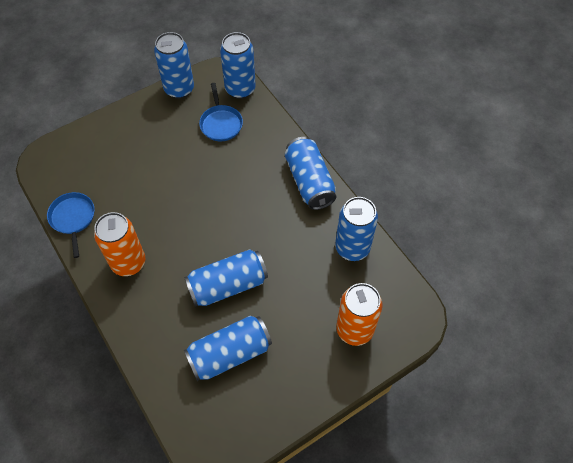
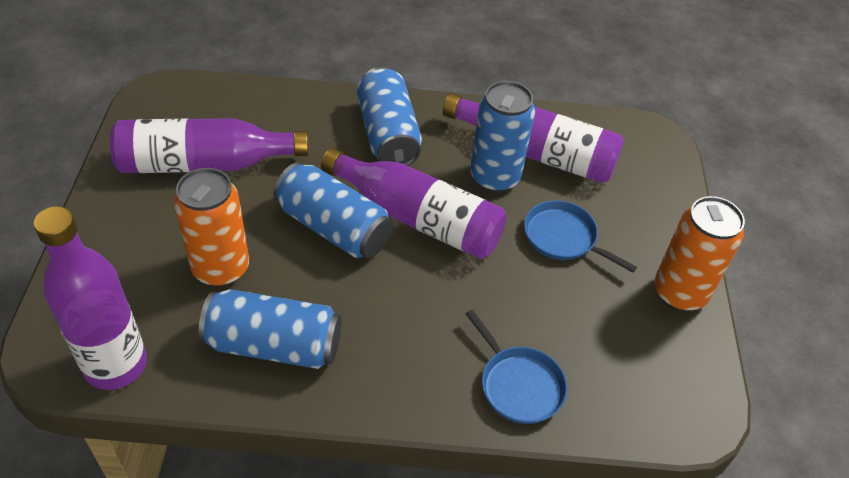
blue can: [154,32,194,99] [184,249,268,307] [184,316,272,381] [220,32,256,99] [285,137,336,210] [335,197,378,261] = 6 -> [199,289,342,369] [274,162,393,258] [357,67,422,166] [471,81,535,193] = 4
purple bottle: none = 0 -> [34,206,147,390] [110,118,308,173] [321,148,507,259] [443,93,624,183] = 4

